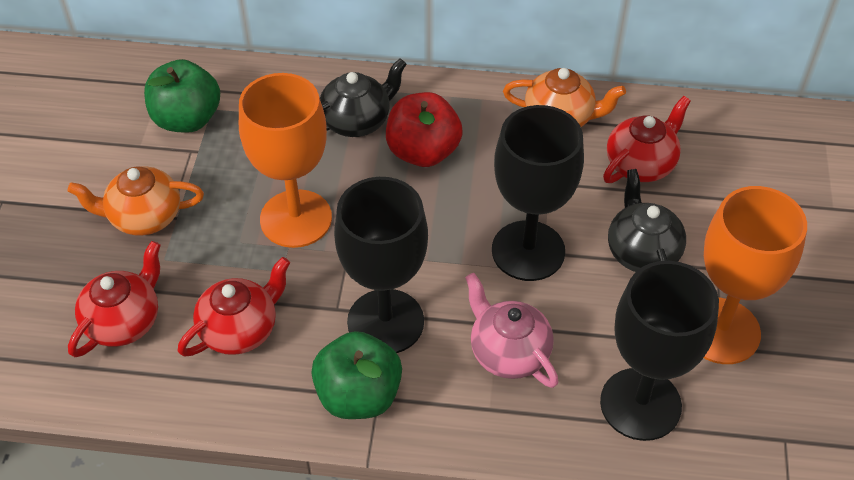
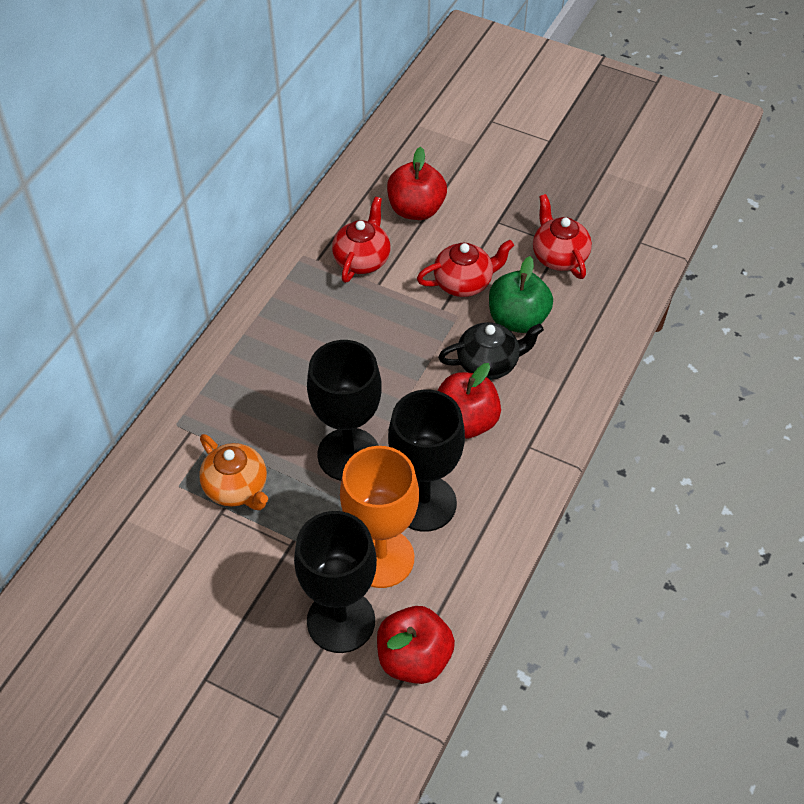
black teapot: [320,59,407,137] [608,169,686,272] = 2 -> [438,322,544,380] = 1
green apple: [144,59,220,133] [311,331,402,419] = 2 -> [489,256,553,333] = 1
orange goblet: [239,73,332,248] [704,186,807,364] = 2 -> [340,446,419,588] = 1
orange teapot: [68,166,204,236] [503,68,626,127] = 2 -> [199,434,268,510] = 1
pink teapot: [465,273,559,388] = 1 -> none = 0
red apple: [386,92,463,167] = 1 -> [377,606,455,684] [387,147,447,220] [437,363,501,439] = 3

